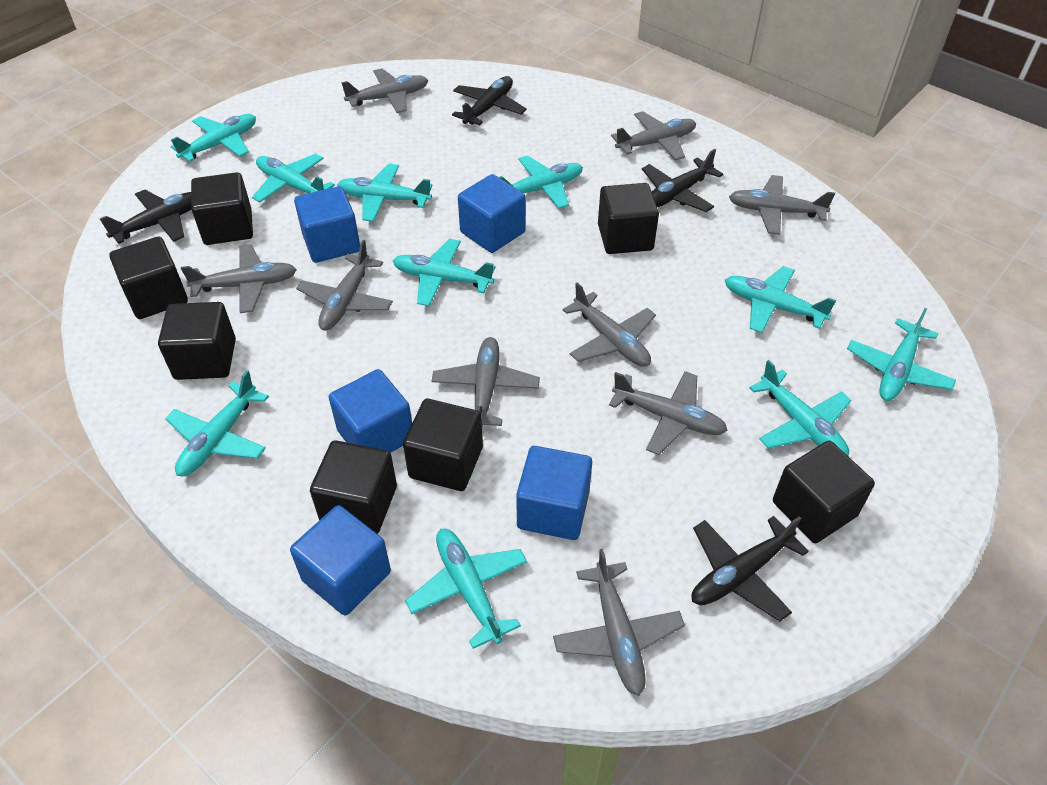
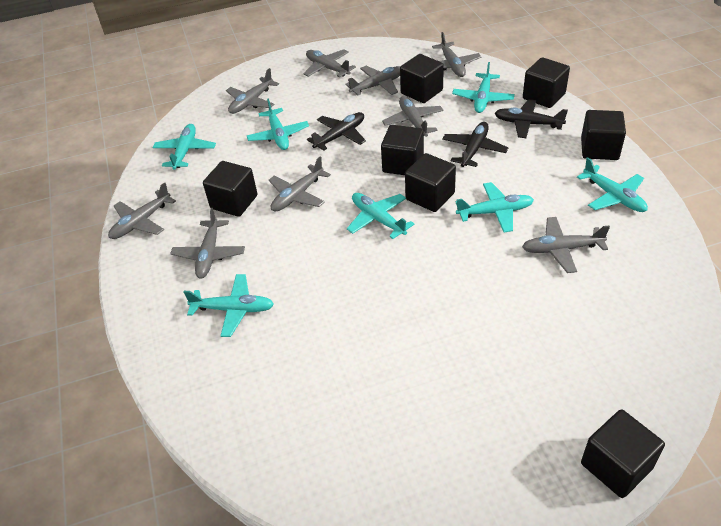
black plane: [100,190,191,244] [452,76,527,125] [642,149,723,212] [692,516,809,621] = 4 -> [307,112,366,150] [442,122,508,167] [495,99,568,138] = 3
blue cube: [290,505,391,616] [294,186,360,263] [329,369,412,453] [458,174,526,253] [516,446,592,540] = 5 -> none = 0
turquoise plane: [165,370,269,476] [171,114,256,162] [252,154,335,203] [337,164,433,222] [393,239,496,306] [405,529,527,649] [499,155,583,209] [725,266,836,333] [749,360,851,456] [847,308,956,401] = 10 -> [152,124,216,170] [184,274,274,337] [247,98,309,150] [347,193,415,239] [452,62,515,113] [455,182,534,233] [577,157,648,212] = 7

